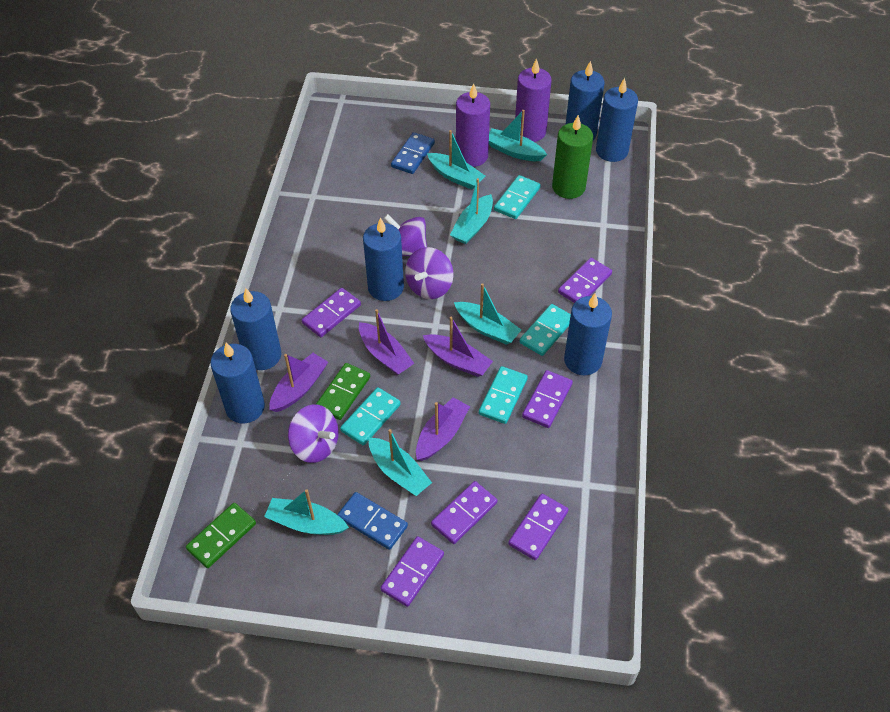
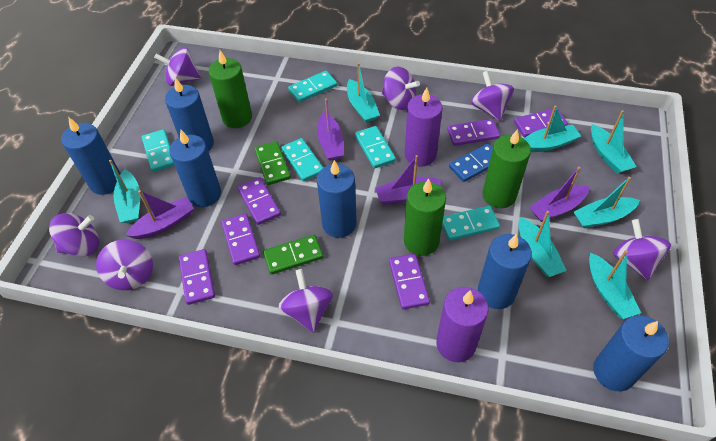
blue domino: [337,492,408,550] [391,132,435,174] = 2 -> [449,143,493,182] = 1
green candle: [552,115,593,199] = 1 -> [208,50,252,128] [404,178,446,256] [482,129,531,208] = 3
purple spinning top: [288,404,339,463] [384,214,427,256] [405,247,453,299] = 3 -> [49,213,99,256] [96,240,153,290] [154,48,201,86] [278,269,333,333] [382,67,420,110] [471,71,514,121] [613,219,671,280] = 7
turquoise boat: [264,489,349,535] [369,429,432,496] [427,130,486,190] [450,178,493,244] [454,283,521,345] [489,110,547,161] = 6 -> [109,160,140,223] [347,62,380,123] [518,211,567,277] [524,106,581,152] [574,177,640,228] [589,250,641,319] [591,110,636,173] = 7
turquoise domino: [340,387,401,445] [479,366,528,424] [494,175,541,219] [520,304,571,356] = 4 -> [142,129,174,172] [281,138,323,182] [288,71,337,103] [355,126,396,169] [442,206,500,241] = 5

